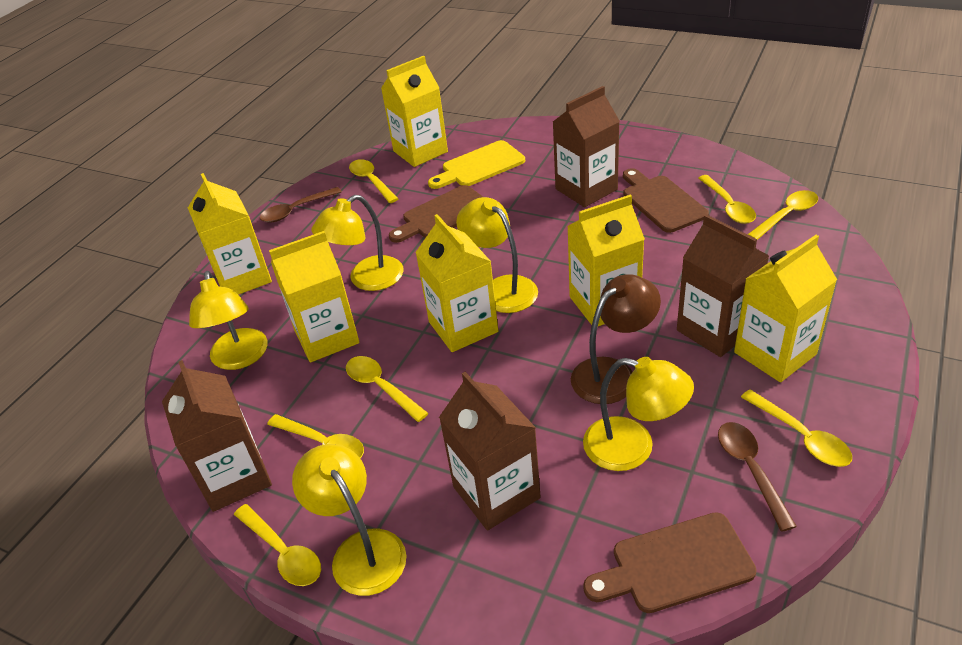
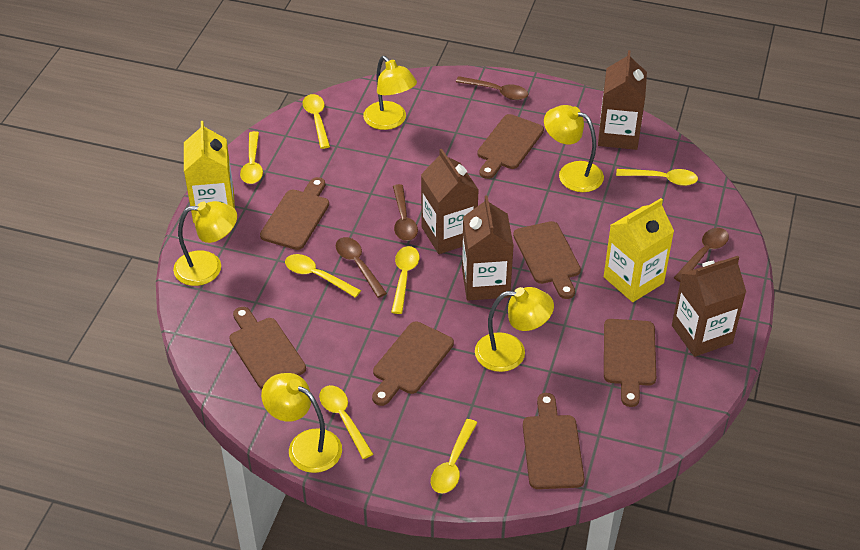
brown cutting board: [389,185,483,243] [583,512,757,613] [623,168,709,233] = 3 -> [229,307,306,389] [260,177,329,250] [372,322,454,406] [477,114,544,179] [513,221,581,299] [523,393,584,489] [604,319,656,407] = 7
brown lamp: [571,274,661,404] = 1 -> none = 0
brown spoon: [260,187,342,223] [718,422,797,531] = 2 -> [336,237,387,298] [393,184,418,241] [456,76,528,100] [674,228,729,282] = 4
yellow carton: [188,173,272,295] [269,231,359,362] [381,56,448,167] [415,214,498,352] [567,195,645,326] [734,235,837,382] = 6 -> [184,121,235,223] [604,198,674,302] = 2
yellow cutting board: [428,140,525,189] = 1 -> none = 0

